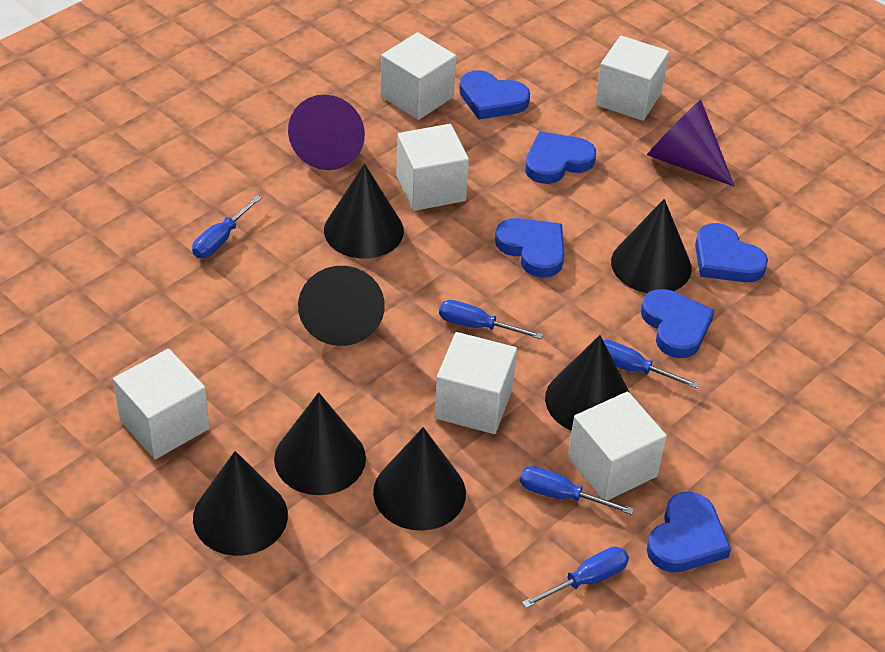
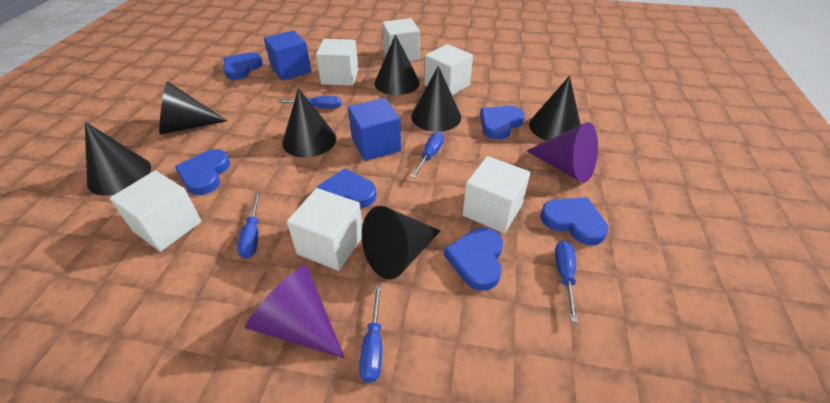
blue cube: none = 0 -> [264,30,312,80] [348,98,401,161] = 2

